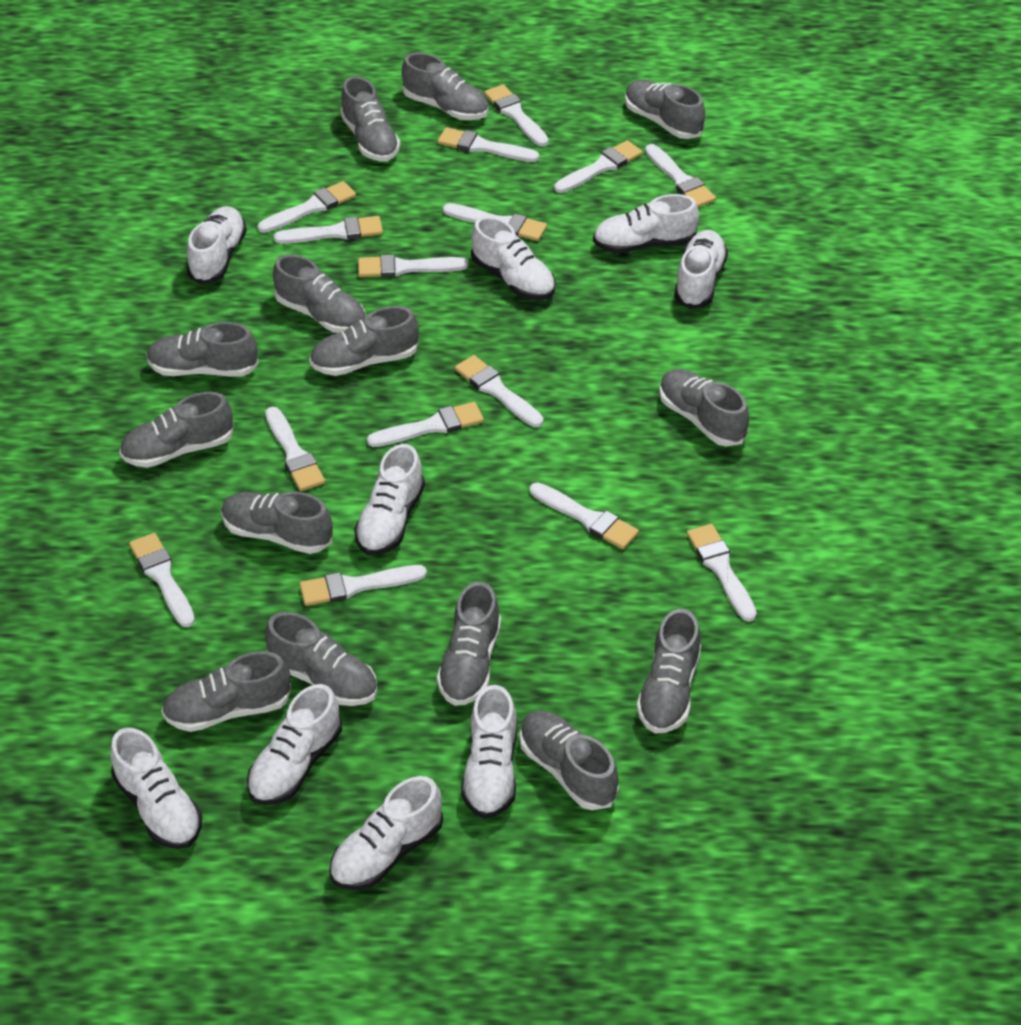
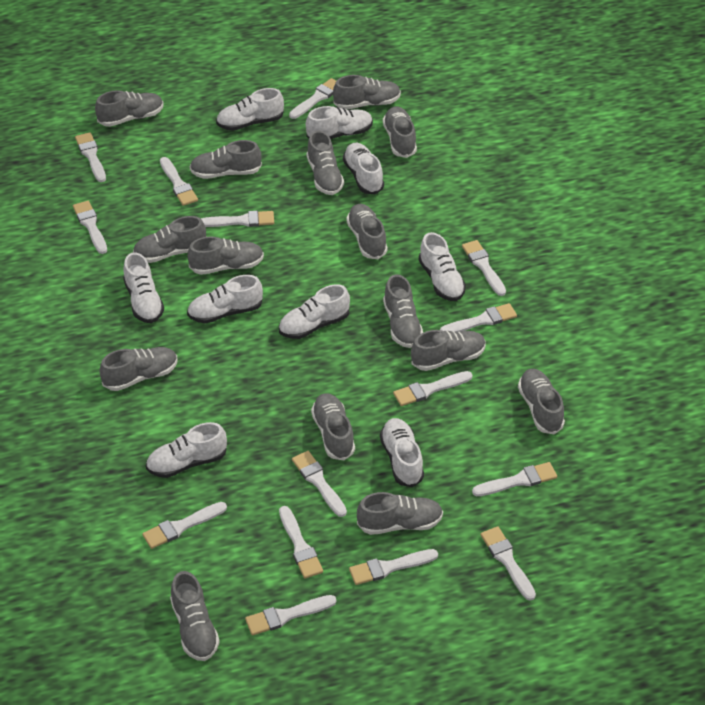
grey shoe: [119,392,234,468] [146,322,259,377] [162,651,291,732] [221,492,333,554] [265,612,377,706] [273,254,366,333] [309,306,419,376] [340,76,400,161] [402,53,489,120] [437,582,501,706] [520,711,619,810] [625,80,705,139] [636,609,701,734] [659,369,749,446] = 14 -> [95,90,164,127] [99,347,178,391] [133,216,206,263] [170,571,220,661] [188,237,264,275] [190,140,262,179] [307,130,344,195] [311,393,355,460] [333,75,401,110] [346,204,388,259] [357,492,443,535] [383,106,417,158] [383,274,423,348] [411,330,486,371] [518,369,565,434] = 15

